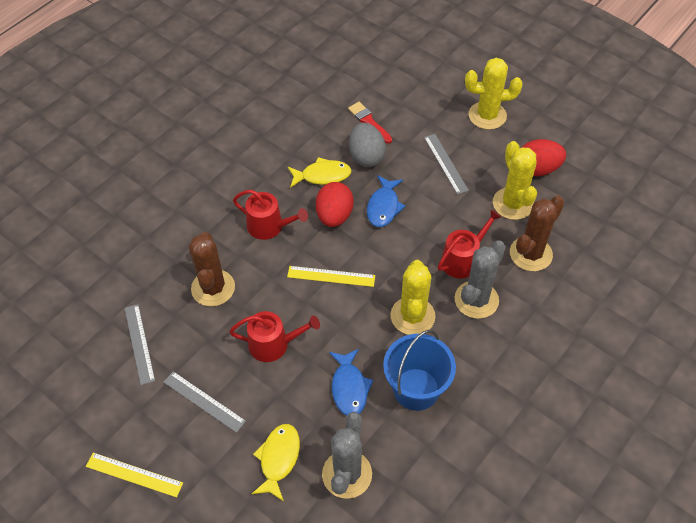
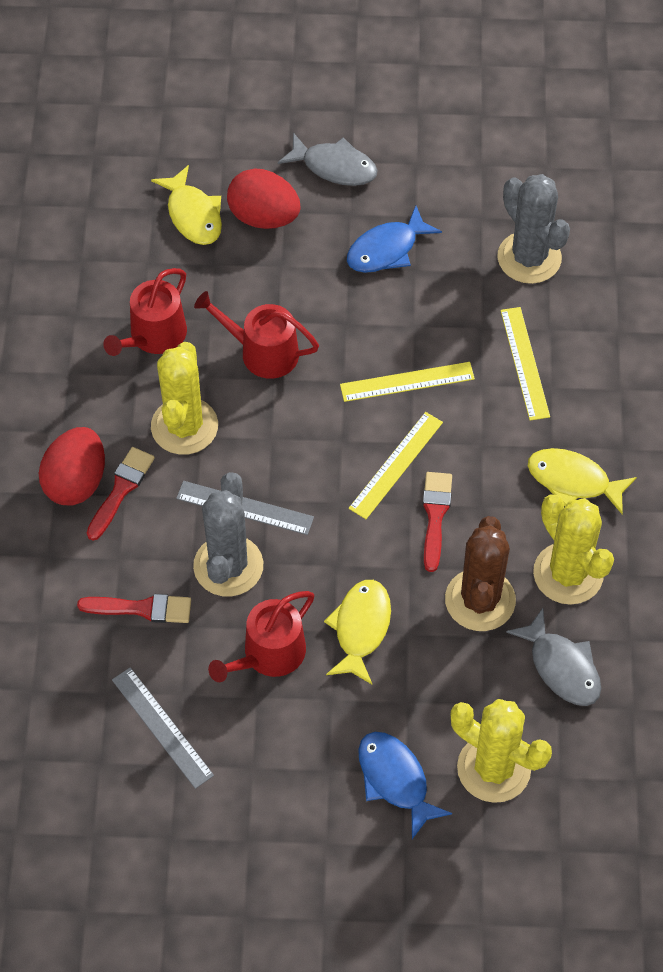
blue bucket: [383,330,456,411] = 1 -> none = 0
brown cactus: [189,232,235,306] [510,196,564,271] = 2 -> [445,516,516,631] = 1
grey egg: [349,123,386,167] = 1 -> none = 0
grey fish: none = 0 -> [278,133,377,186] [506,608,601,706] = 2
grey ruler: [125,304,155,385] [164,371,246,433] [424,134,469,194] = 3 -> [112,667,214,789] [176,481,314,535] = 2
red brush: [348,102,392,144] = 1 -> [77,594,191,623] [87,447,155,541] [423,472,452,572] = 3
yellow fish: [252,424,300,501] [288,157,351,188] = 2 -> [151,165,222,245] [324,580,391,684] [528,448,637,514] = 3
yellow ruler: [86,453,183,497] [287,266,375,287] = 2 -> [340,362,475,402] [349,412,443,519] [500,307,550,421] = 3

